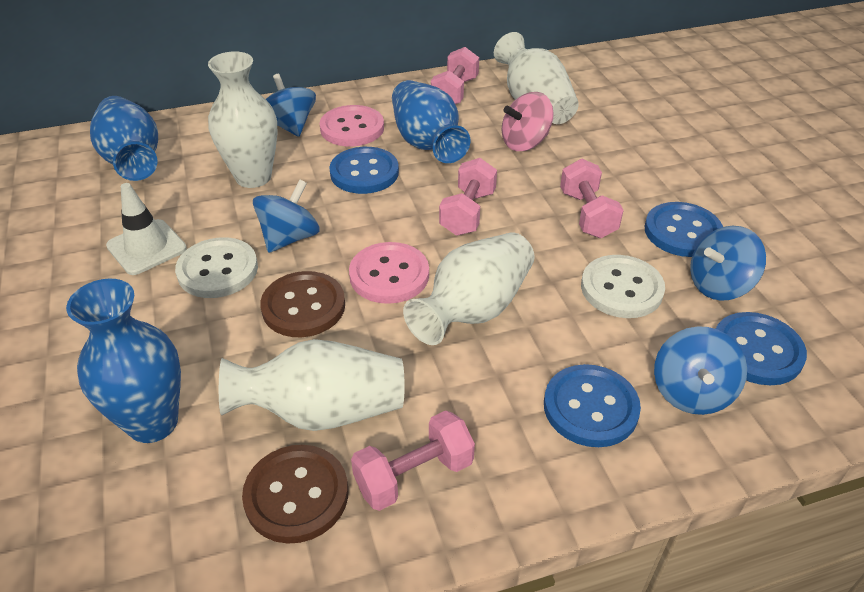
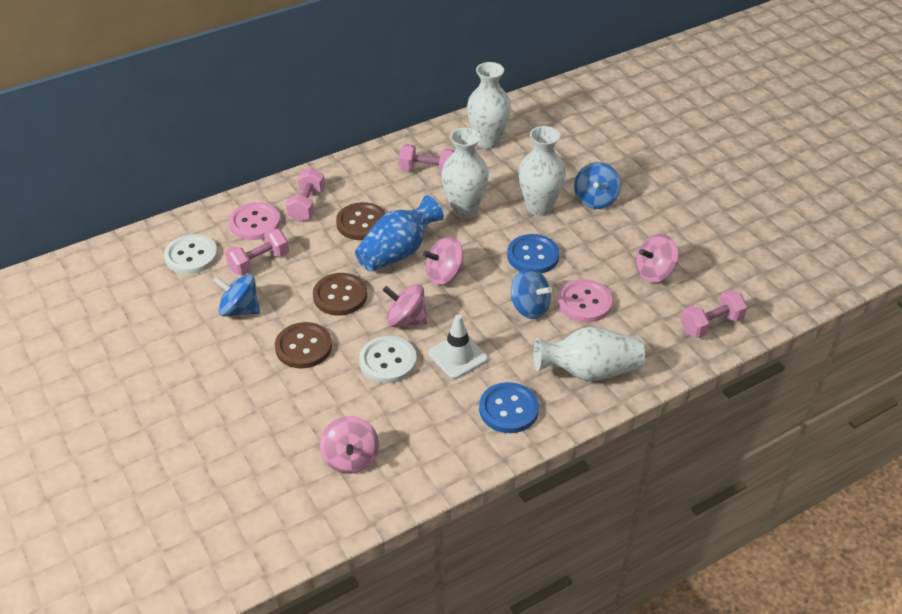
blue button: [329,147,399,194] [544,364,641,447] [645,202,723,257] [716,312,807,385] = 4 -> [479,382,539,433] [507,234,560,274] = 2
blue spinning top: [253,179,320,253] [266,74,316,137] [654,326,747,415] [690,226,766,301] = 4 -> [213,274,260,317] [511,268,552,319] [574,162,621,209] = 3
blue vase: [66,279,181,443] [90,96,158,181] [392,80,470,163] = 3 -> [355,195,444,272] = 1
brown button: [242,445,348,544] [260,271,345,337] = 2 -> [275,322,332,369] [313,273,367,315] [336,202,386,240] = 3
pink spinning top: [502,92,554,151] = 1 -> [320,416,379,474] [383,285,427,327] [423,237,465,285] [636,234,679,283] = 4

